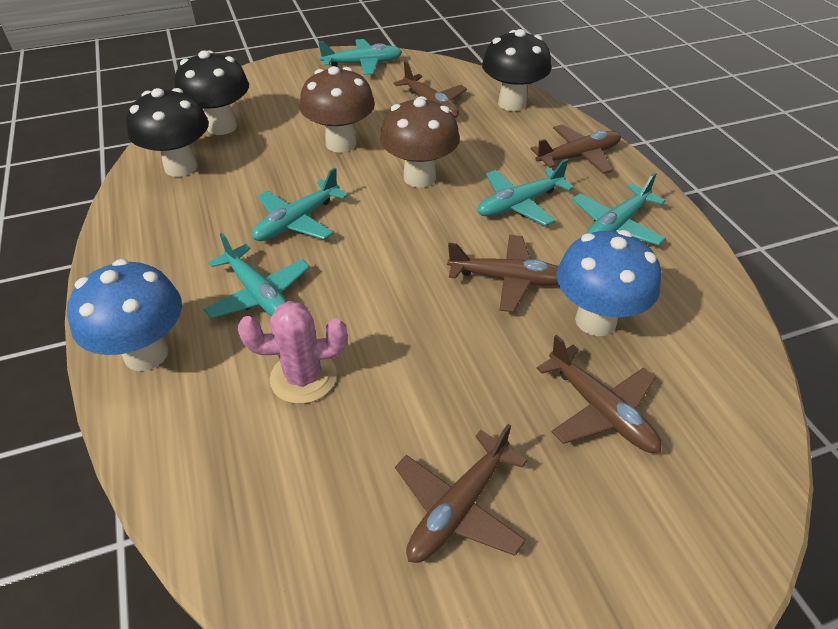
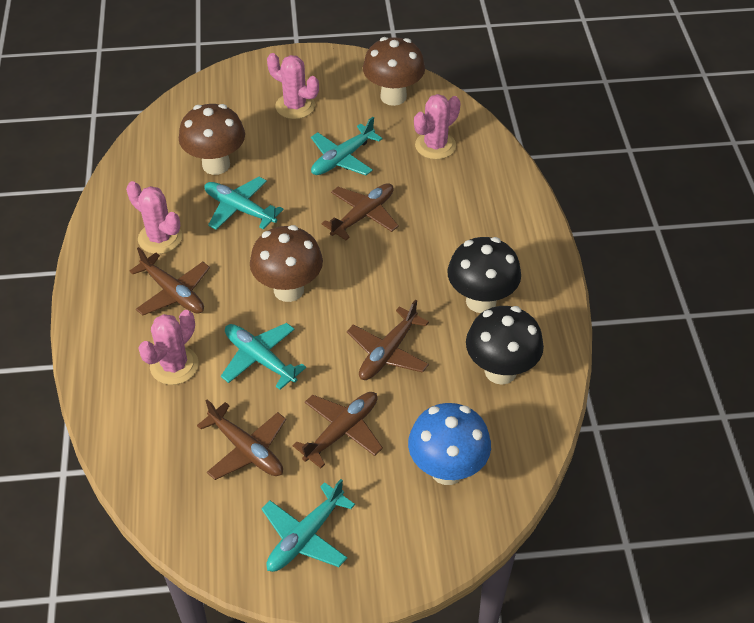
black mushroom: [126,88,209,177] [174,50,249,135] [482,29,551,111] = 3 -> [447,237,521,313] [466,306,544,385] = 2
blue mushroom: [67,259,182,371] [557,230,661,336] = 2 -> [408,403,491,485] = 1
brown mushroom: [300,66,375,153] [380,96,460,187] = 2 -> [179,104,245,175] [250,225,323,302] [363,37,425,106] = 3
pink cactus: [238,301,347,404] = 1 -> [126,181,182,254] [138,310,199,385] [267,53,319,119] [414,94,461,159] = 4
turquoise plane: [203,233,310,318] [252,168,348,241] [318,39,402,75] [478,159,574,226] [572,173,666,245] = 5 -> [204,177,283,230] [221,323,306,390] [262,479,355,572] [311,117,383,175] = 4

